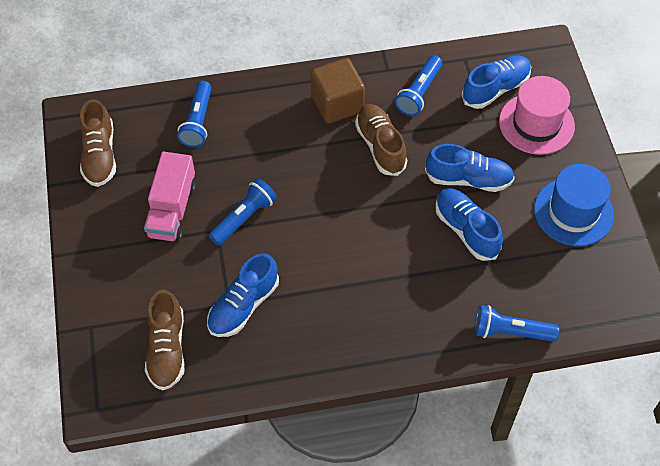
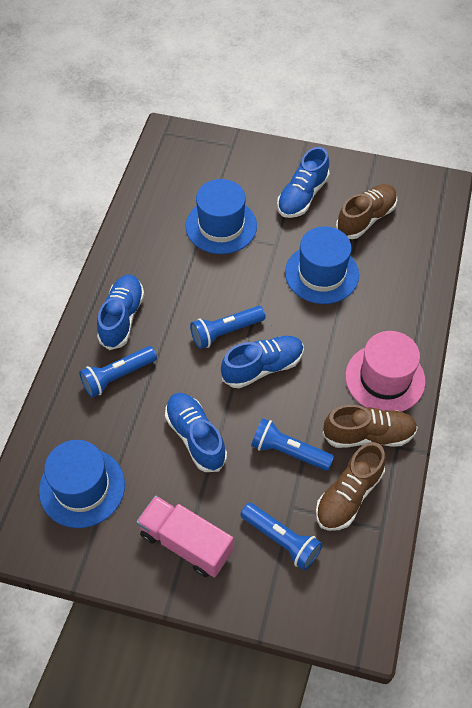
blue hat: [534,164,614,246] = 1 -> [39,440,125,528] [186,179,257,254] [285,226,359,304] = 3
brown cube: [311,58,365,123] = 1 -> none = 0

